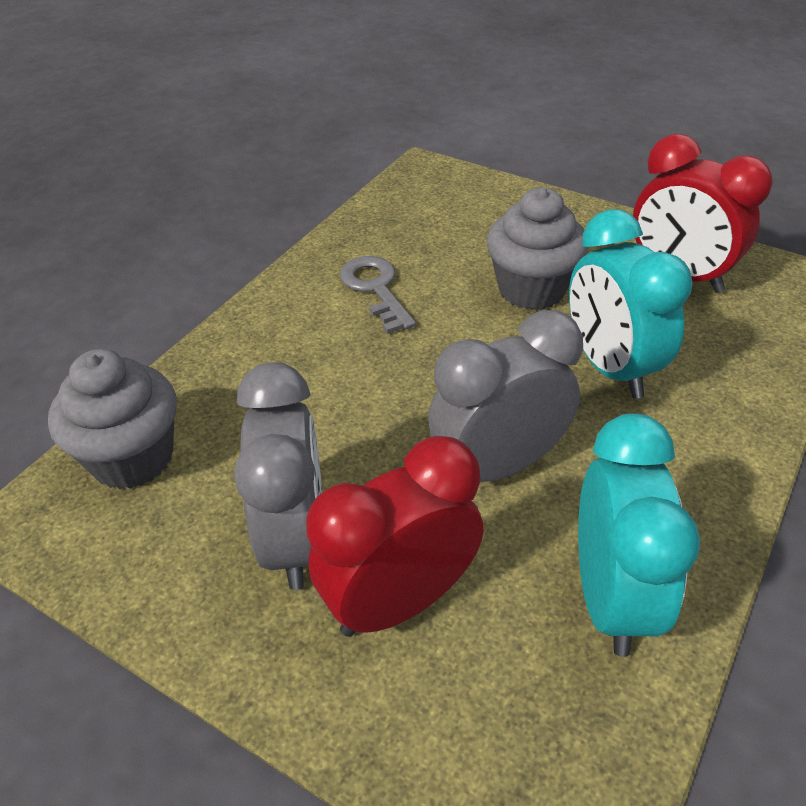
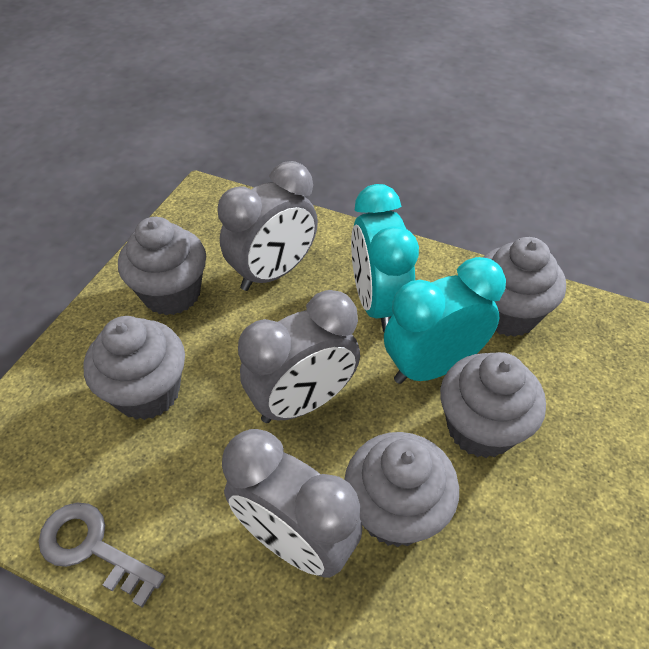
grey clock: [234,362,322,590] [428,310,583,482] = 2 -> [218,161,318,291] [222,429,363,578] [238,290,360,423] = 3
grey cupcake: [48,349,177,489] [487,187,589,310] = 2 -> [83,316,185,420] [118,217,206,315] [344,432,459,547] [440,352,546,458] [483,237,566,337] = 5
red clock: [307,436,484,637] [633,134,773,293] = 2 -> none = 0

